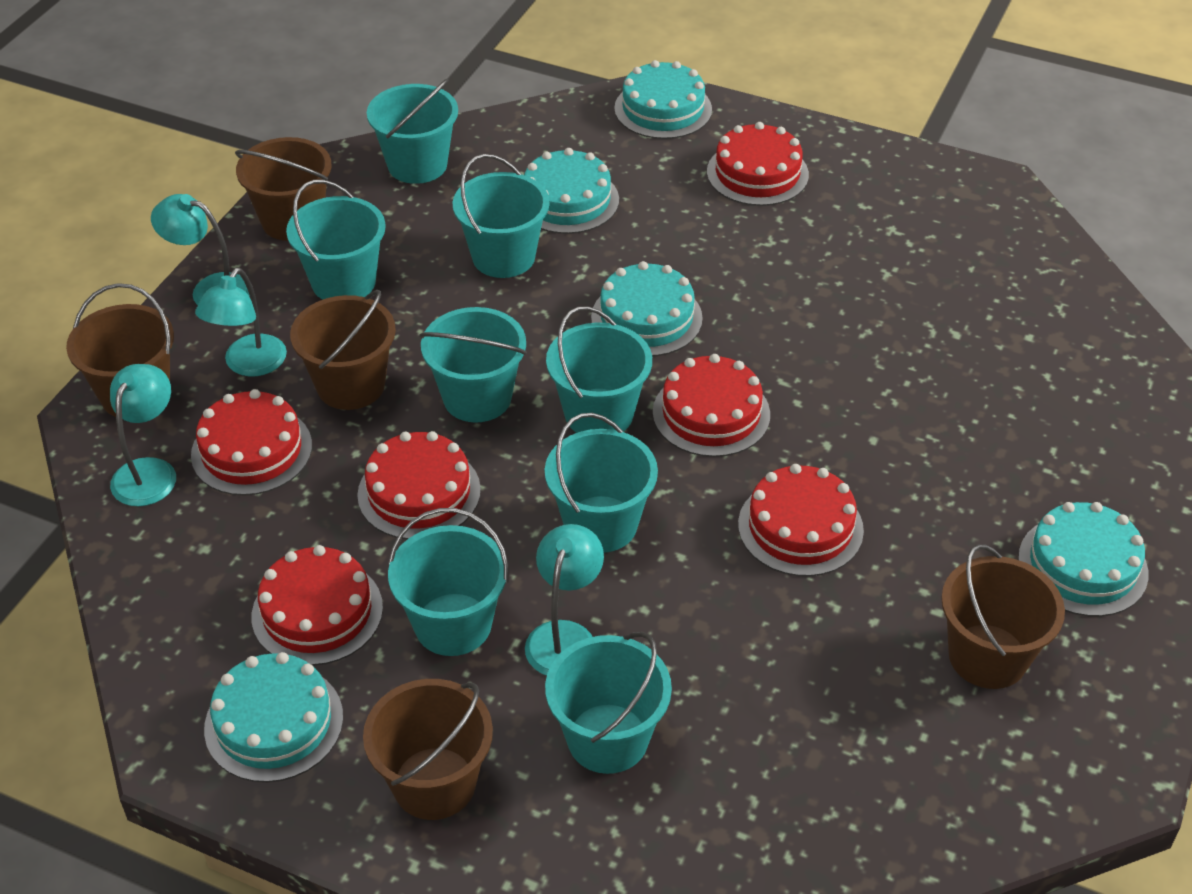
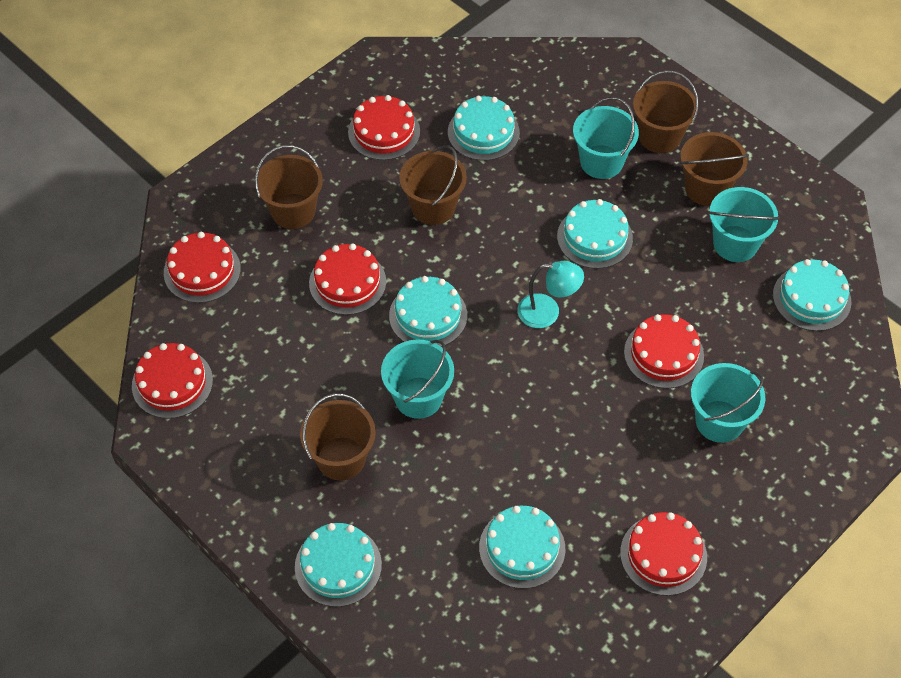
turquoise bucket: [286,180,386,300] [367,78,458,184] [388,508,508,656] [419,307,527,423] [453,154,550,278] [545,413,658,553] [545,632,672,774] [546,306,652,433] = 8 -> [381,340,454,419] [573,97,639,179] [691,363,765,443] [708,187,780,262] = 4
turquoise cake: [204,652,343,782] [524,148,619,234] [591,261,703,356] [614,60,712,139] [1018,502,1148,617] = 5 -> [295,523,382,607] [389,276,467,347] [448,96,520,161] [479,506,565,589] [557,199,633,269] [773,259,851,331] = 6
turquoise lamp: [110,364,176,506] [151,194,250,305] [195,268,287,376] [525,524,604,676] = 4 -> [517,261,584,328] = 1

